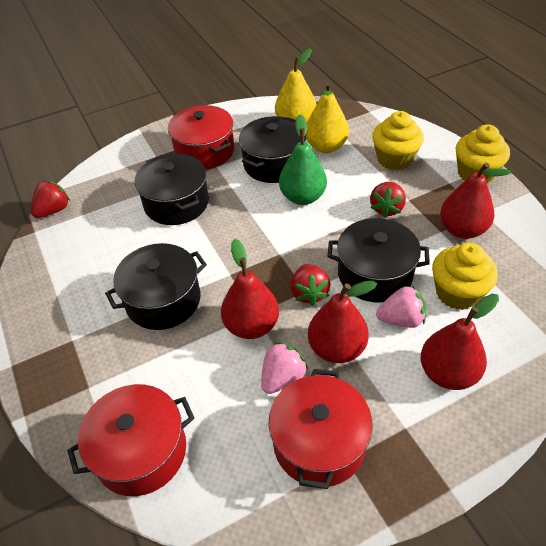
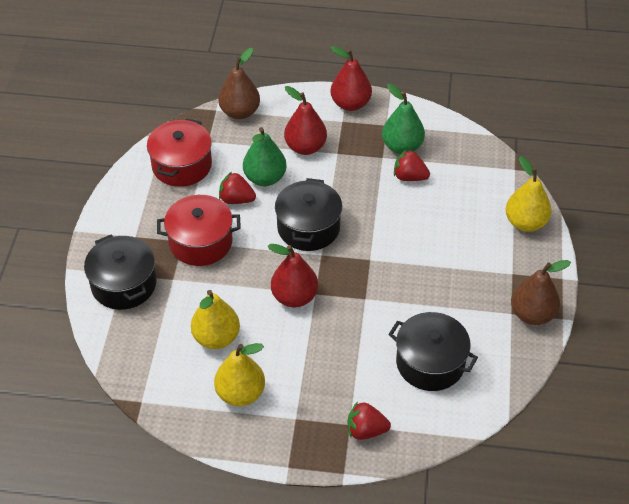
black pot: [105,243,207,330] [135,153,209,225] [239,116,307,183] [327,218,430,302] = 4 -> [84,234,156,310] [275,178,342,251] [388,312,478,391] = 3
brown pear: none = 0 -> [218,48,260,119] [511,260,571,325] = 2
green pear: [279,115,327,205] = 1 -> [243,127,287,186] [382,84,425,154] = 2
pink strawberry: [261,342,308,394] [376,285,426,328] = 2 -> none = 0
red pear: [221,239,279,339] [308,281,377,363] [421,294,499,390] [440,163,511,239] = 4 -> [268,244,318,307] [284,86,327,155] [331,46,372,111] = 3
red pot: [67,384,194,496] [168,105,234,169] [268,369,373,489] = 3 -> [147,118,212,187] [157,195,241,266] = 2
yellow cupcake: [372,111,424,170] [432,243,498,310] [456,124,510,184] = 3 -> none = 0
yellow pear: [275,48,316,124] [306,82,349,153] = 2 -> [191,290,240,349] [214,343,265,406] [505,156,552,232] = 3

